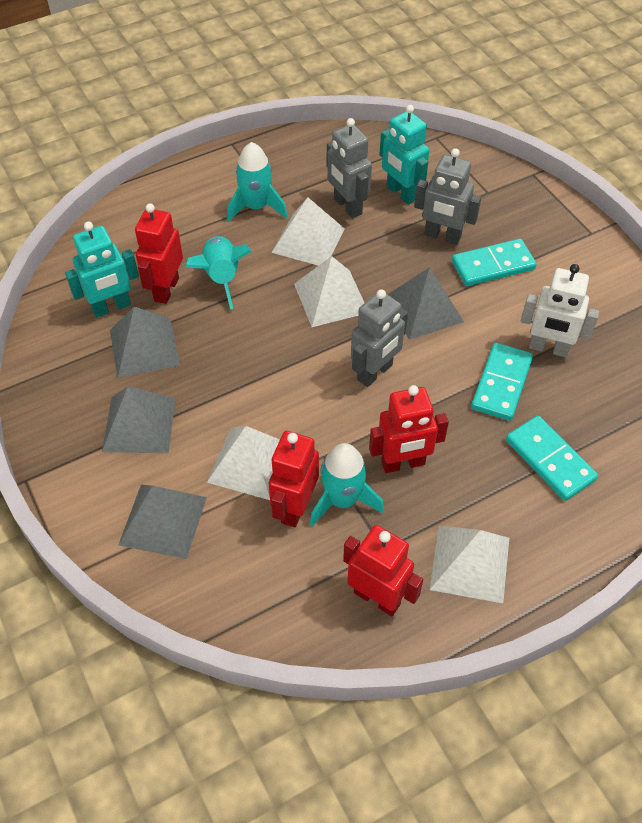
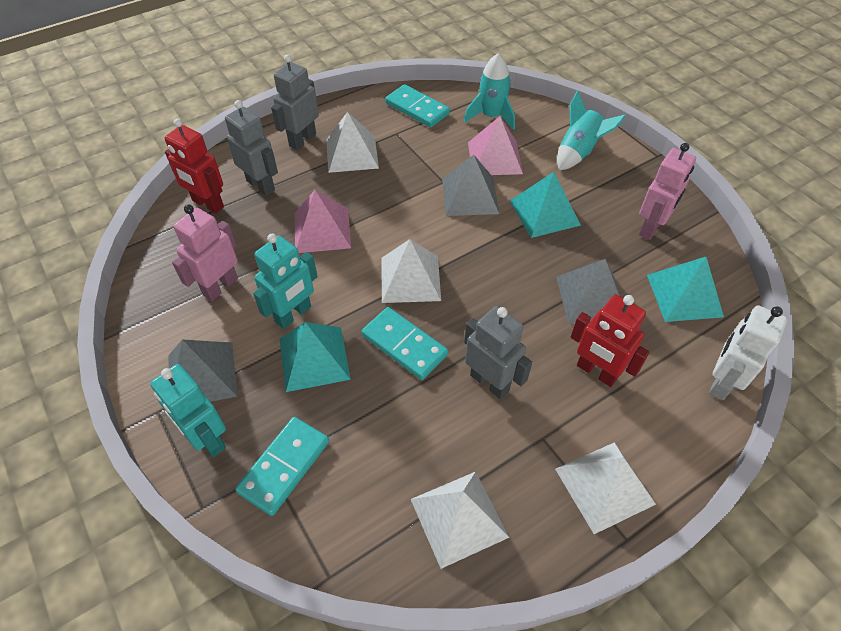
grey pyramid: [102,386,176,453] [110,306,180,378] [118,485,207,559] [387,267,464,340] = 4 -> [168,339,237,402] [442,155,499,216] [556,259,621,324] = 3
pink pyramid: none = 0 -> [295,190,351,253] [468,116,523,175] = 2
pink robot: none = 0 -> [172,204,238,301] [639,143,696,240] = 2
red robot: [135,203,183,304] [269,431,319,527] [343,525,423,616] [369,385,449,473] = 4 -> [165,119,224,213] [570,295,650,387] = 2
turquoise pyramid: none = 0 -> [280,322,351,392] [510,172,581,238] [647,257,724,322] = 3
turquoise rocket: [186,236,252,309] [227,142,288,222] [310,443,384,526] = 3 -> [464,53,515,130] [557,91,626,170] = 2

